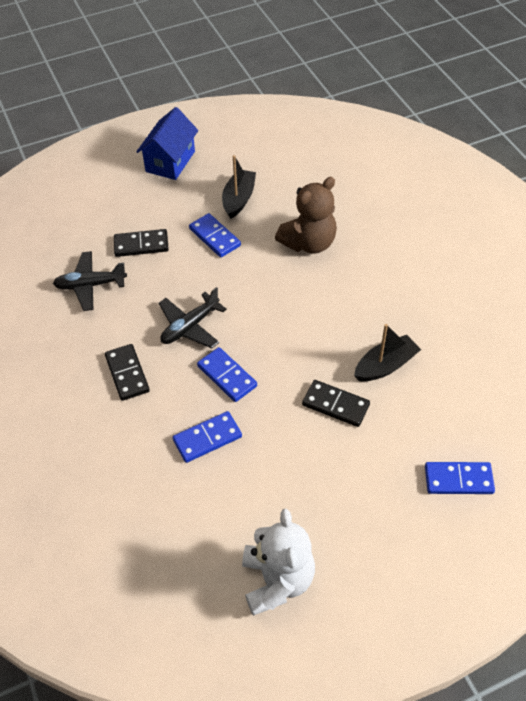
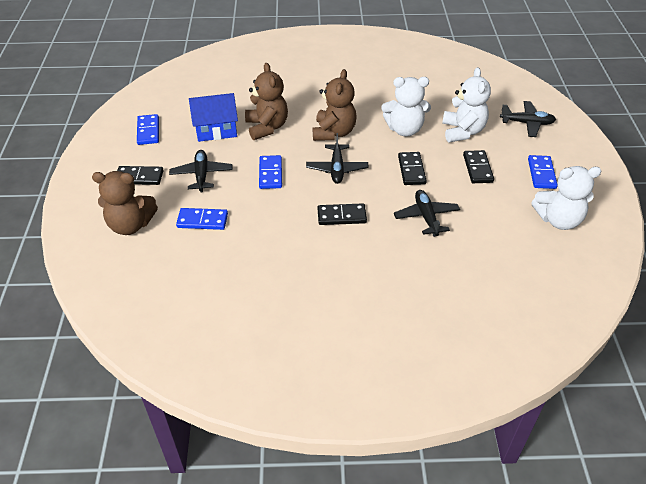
black boat: [222,155,256,219] [354,324,421,381] = 2 -> none = 0
black domino: [105,344,150,401] [114,229,169,257] [302,380,370,427] = 3 -> [117,166,164,185] [318,203,367,225] [398,152,427,185] [463,150,494,183] = 4
black plane: [53,251,127,311] [159,287,227,348] = 2 -> [169,150,233,192] [306,133,368,184] [394,190,460,237] [500,101,556,137] = 4
brown teddy bear: [275,177,337,254] = 1 -> [92,171,158,235] [245,63,288,140] [313,69,356,141] = 3
white teddy bear: [242,509,315,616] = 1 -> [381,77,431,137] [442,67,491,142] [531,166,602,230] = 3

